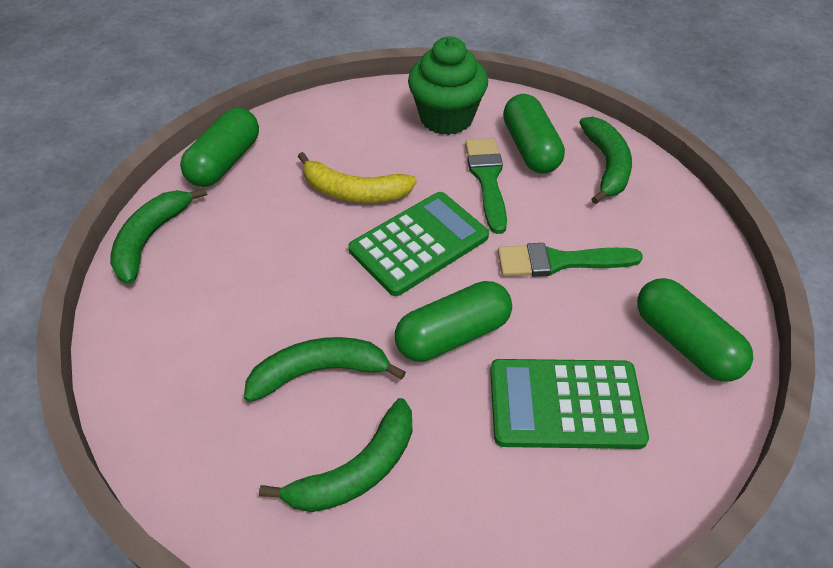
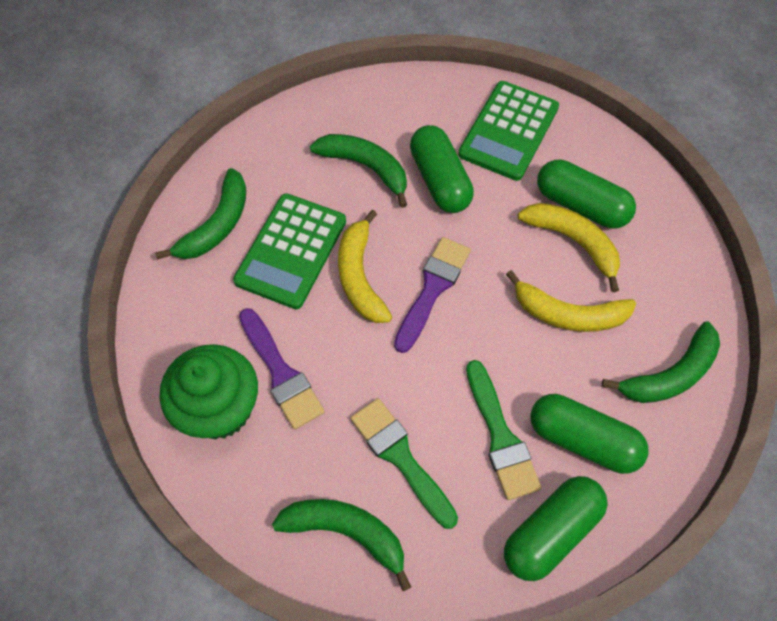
purple brush: none = 0 -> [239,308,325,430] [394,237,471,353] = 2
yellow banana: [298,152,417,203] = 1 -> [338,210,392,323] [506,270,636,332] [518,203,620,292] = 3

